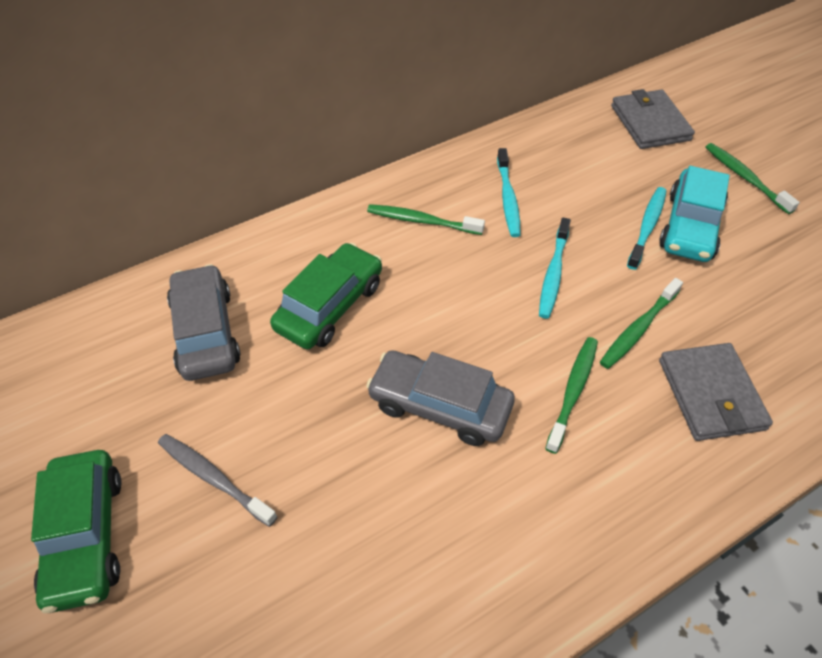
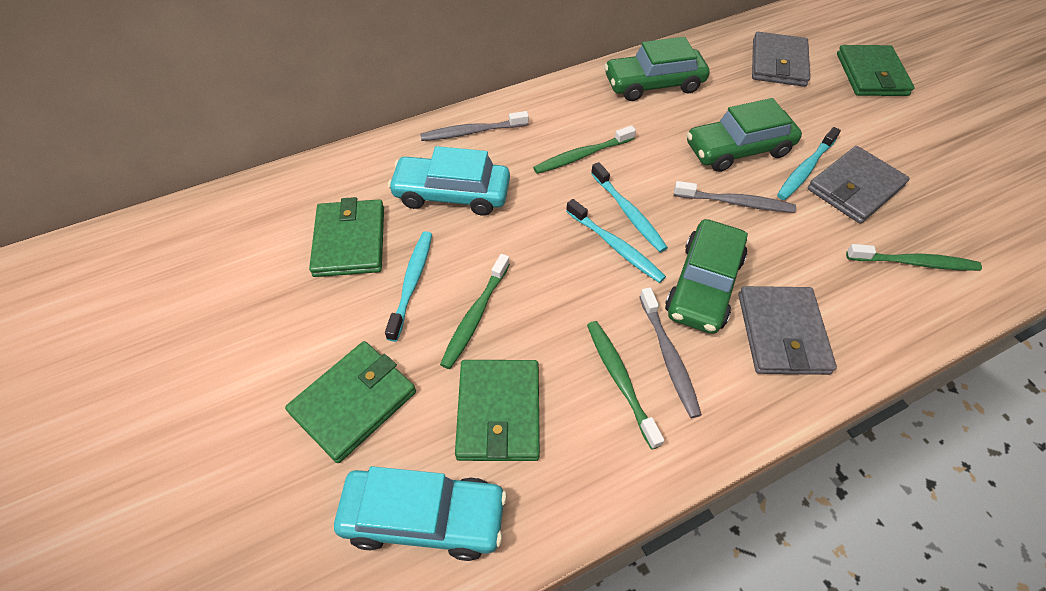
green car: [31,450,122,613] [270,243,382,349] = 2 -> [604,37,710,101] [665,219,748,334] [687,98,802,172] = 3
green wallet: none = 0 -> [285,341,416,463] [309,197,384,277] [455,360,540,461] [837,45,915,96] = 4
grey car: [167,264,241,381] [366,350,515,446] = 2 -> none = 0
grey toothbrush: [158,434,278,527] = 1 -> [420,111,529,141] [639,287,702,418] [674,181,796,213] = 3
grey wallet: [611,89,695,149] [659,343,773,441] = 2 -> [739,286,837,375] [752,32,810,87] [807,146,910,224] = 3
turquoise car: [659,166,730,262] = 1 -> [334,466,507,561] [388,146,510,216] = 2
turquoise toothbrush: [497,148,521,237] [539,218,571,319] [627,187,666,270] = 3 -> [385,231,432,342] [566,199,666,283] [591,162,668,252] [777,127,841,200] = 4

